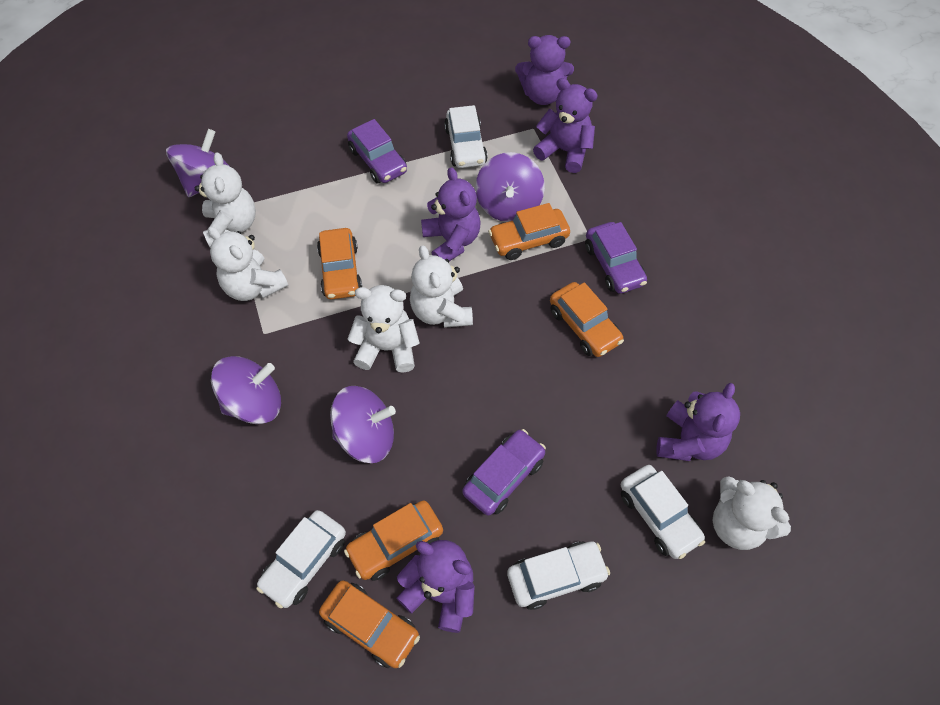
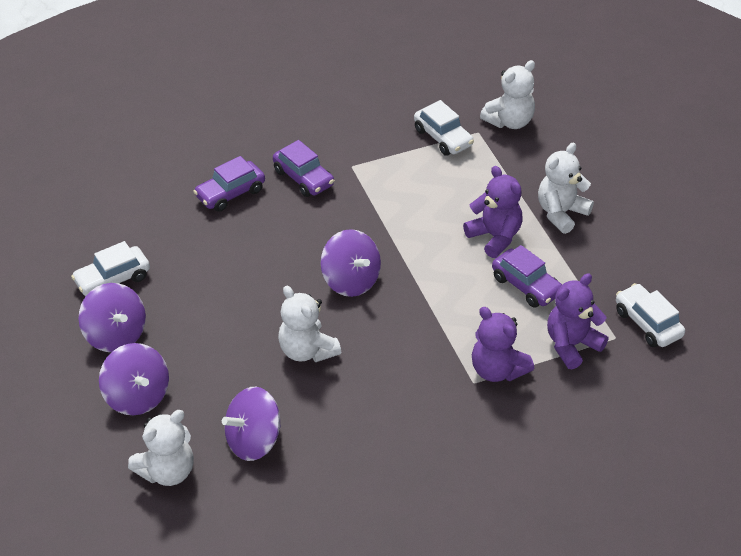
orange car: [317,228,362,299] [319,580,420,668] [344,501,443,581] [488,203,570,260] [550,282,624,357] = 5 -> none = 0
purple teddy bear: [397,540,475,633] [421,167,480,261] [515,35,574,105] [533,78,598,173] [656,383,740,461] = 5 -> [463,166,522,258] [472,307,534,382] [547,273,609,369] = 3
white car: [256,510,346,608] [444,105,488,168] [507,542,610,610] [621,465,705,559] = 4 -> [71,241,150,296] [414,100,474,156] [616,283,685,347] = 3
white teddy bear: [195,152,256,248] [208,226,288,301] [348,285,420,373] [410,246,473,328] [712,476,791,550] = 5 -> [128,410,194,486] [278,285,341,362] [480,60,535,129] [538,143,594,234] = 4

